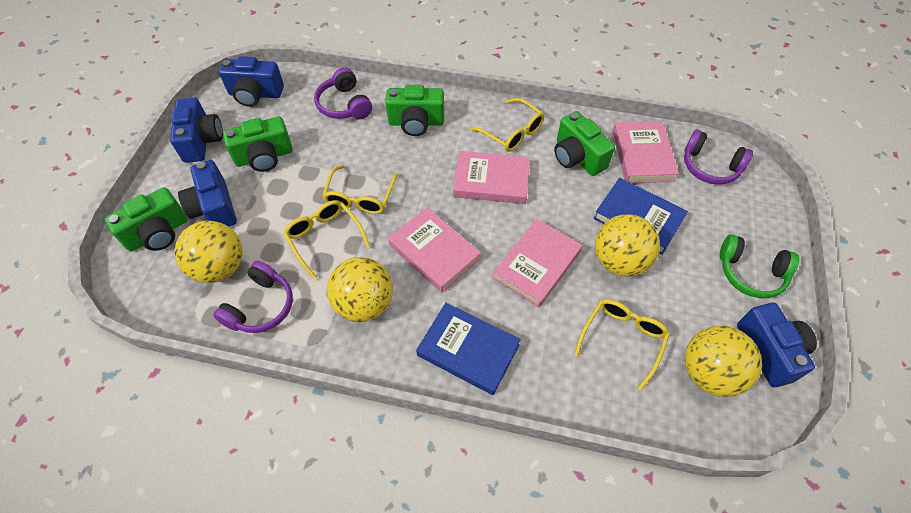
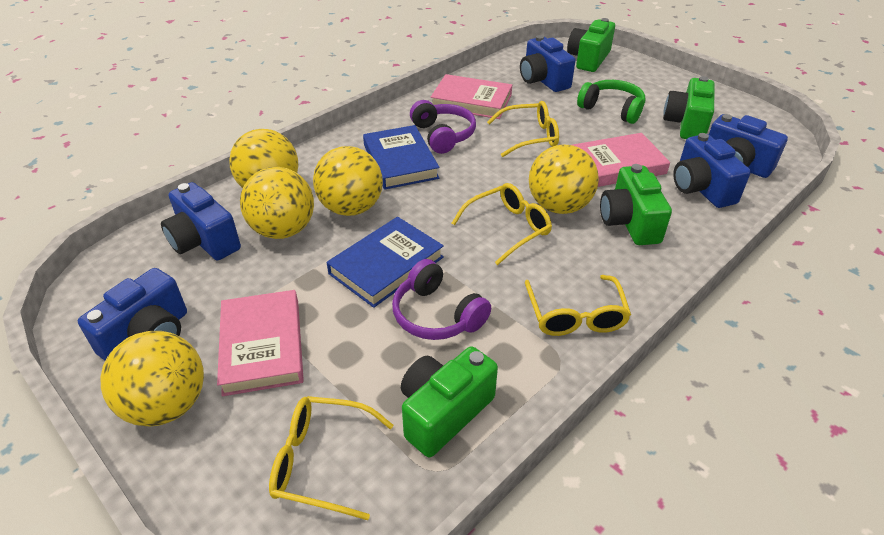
blue camera: [170,98,223,163] [178,160,237,227] [219,56,284,107] [737,303,817,387] = 4 -> [78,268,187,361] [161,182,241,260] [520,35,576,92] [673,133,751,208] [709,114,788,178] = 5
pink book: [388,207,481,293] [453,151,530,204] [493,219,582,308] [613,121,679,183] = 4 -> [217,290,304,396] [430,74,512,119] [573,133,670,187] = 3
purple headphones: [213,261,293,333] [314,68,372,119] [684,130,753,185] = 3 -> [392,259,491,340] [410,100,476,154] = 2
yellow ball: [174,221,243,283] [327,257,393,322] [595,214,660,277] [685,326,762,397] = 4 -> [101,331,204,426] [229,129,298,188] [240,167,314,239] [313,146,383,216] [529,144,599,214] = 5

